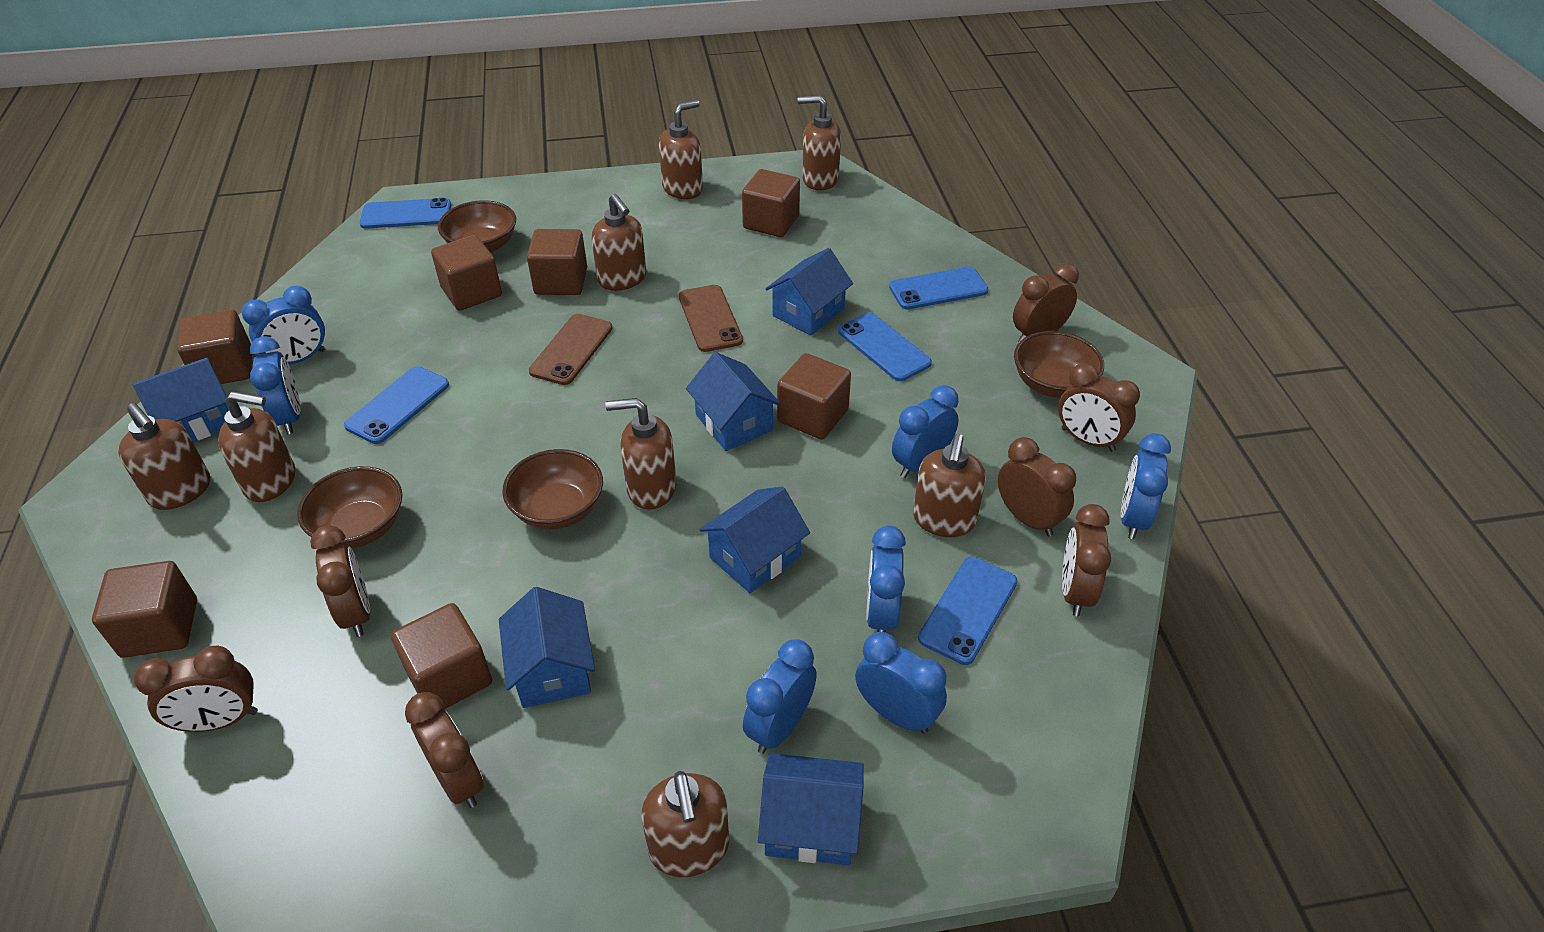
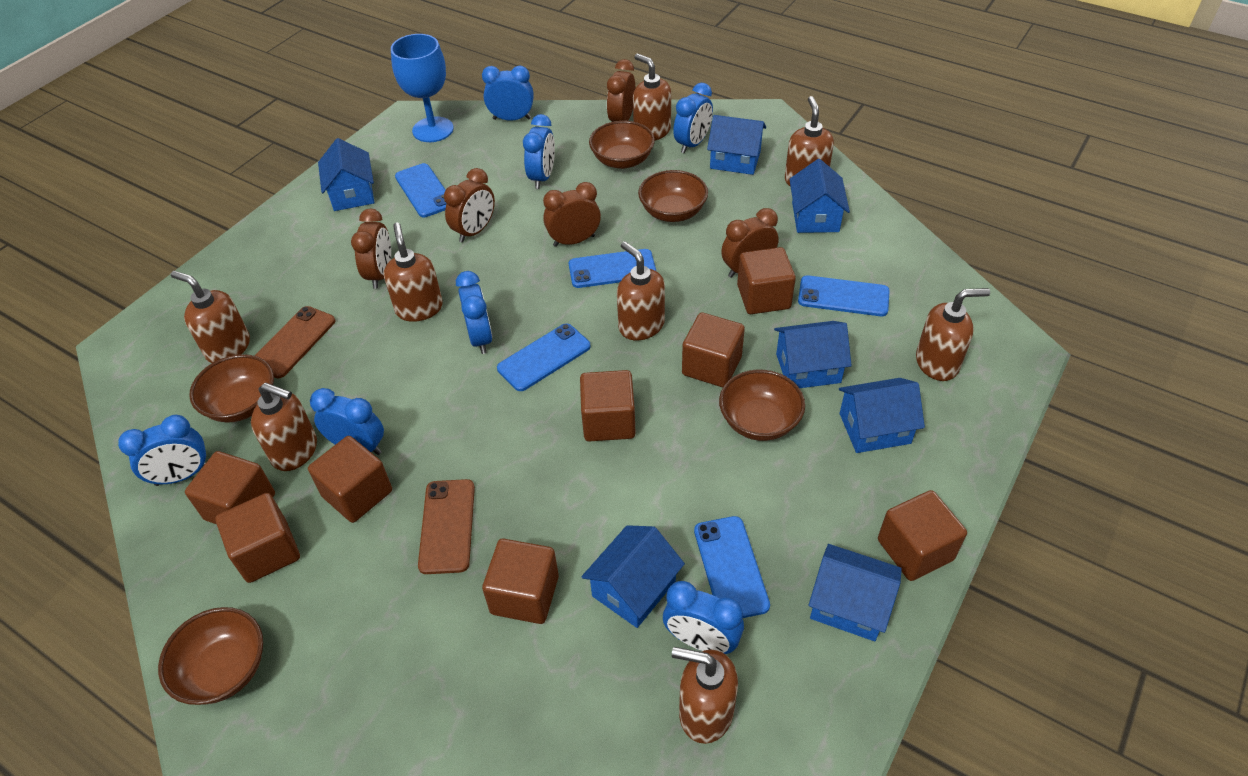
blue goblet: none = 0 -> [391,34,454,142] = 1
blue house: [133,358,229,442] [499,587,595,708] [686,352,781,451] [699,487,810,593] [758,753,864,865] [765,248,853,336] = 6 -> [318,138,374,211] [581,525,685,628] [707,115,766,175] [774,321,852,388] [789,159,850,233] [809,544,902,641] [839,378,925,453] = 7
brown bowl: [297,466,402,548] [438,200,516,253] [502,449,603,530] [1014,331,1104,398] = 4 -> [158,607,263,705] [189,354,274,423] [589,121,655,169] [638,170,708,222] [719,370,805,441] = 5
brown clock: [134,646,257,732] [310,525,370,637] [405,692,484,808] [998,437,1076,536] [1013,263,1079,343] [1058,363,1140,452] [1062,504,1111,616] = 7 -> [351,209,391,289] [444,168,495,243] [543,182,601,247] [607,59,635,122] [721,208,779,278] = 5
brown cube: [92,561,197,658] [177,309,252,384] [391,603,492,709] [431,235,502,311] [527,229,587,295] [742,169,800,237] [777,353,851,440] = 7 -> [185,451,275,524] [215,493,300,583] [308,436,392,523] [482,538,559,624] [580,370,636,441] [682,312,745,387] [737,247,796,314] [878,490,967,581] = 8

